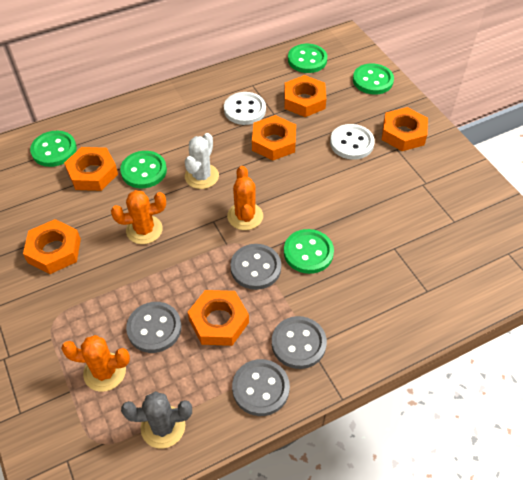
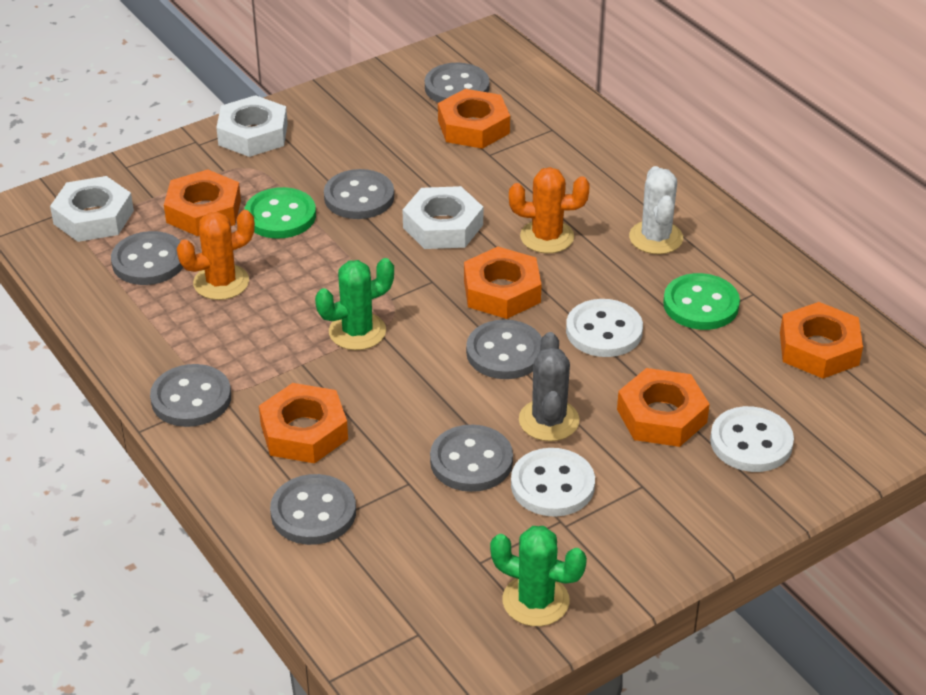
green button: [30,131,77,167] [120,151,167,188] [284,229,334,274] [288,44,327,73] [353,63,394,95] = 5 -> [244,187,316,239] [663,273,740,330] = 2
green cactus: none = 0 -> [315,258,394,350] [490,526,587,626] = 2
grey button: [126,302,182,353] [230,244,281,290] [232,359,290,416] [272,316,327,369] = 4 -> [111,231,183,285] [150,364,231,427] [270,474,356,545] [324,169,394,219] [425,63,490,103] [430,424,513,492] [466,319,542,379] = 7
orange cactus: [61,335,130,392] [111,190,166,244] [227,166,263,230] = 3 -> [177,210,255,300] [509,167,590,253] = 2
white button: [224,92,266,125] [330,124,375,160] = 2 -> [511,448,595,517] [566,299,643,357] [710,406,794,472] = 3
white nut: none = 0 -> [50,176,134,242] [216,95,288,157] [403,186,483,249] = 3

